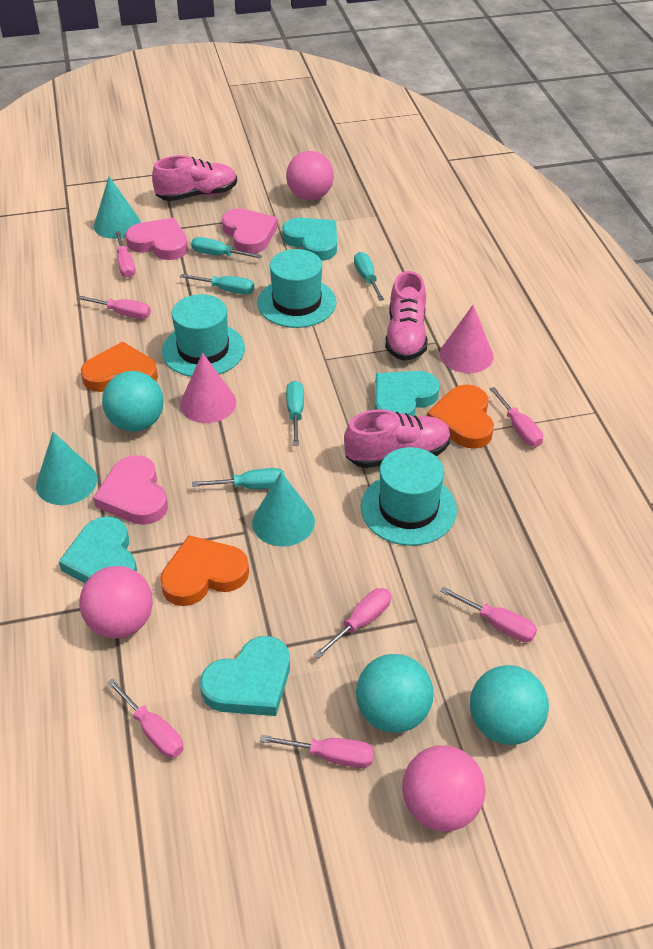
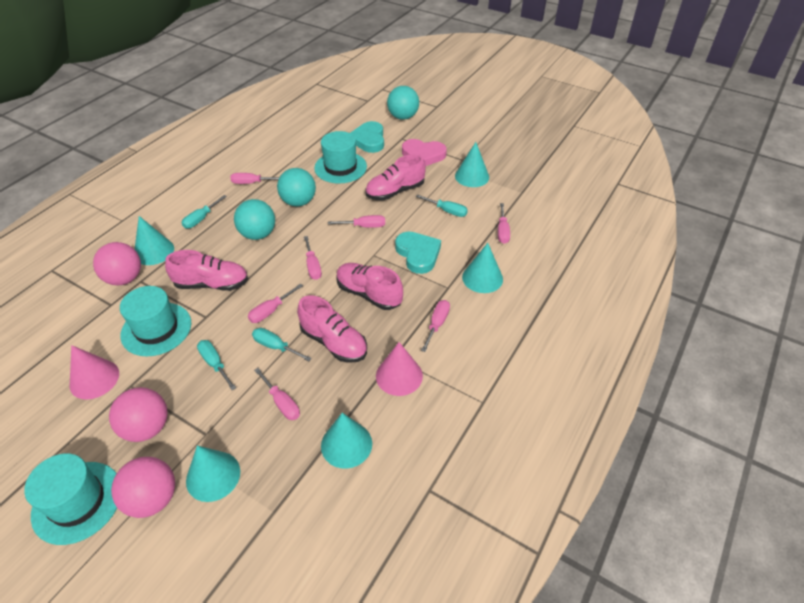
orange heart: [81,342,158,392] [160,535,249,606] [427,385,494,449] = 3 -> none = 0
pink heart: [93,455,168,525] [126,218,188,260] [222,208,278,254] = 3 -> [402,139,447,166] = 1
pink shoe: [152,155,237,201] [344,409,451,468] [385,271,428,361] = 3 -> [165,250,248,291] [297,295,367,363] [337,263,403,310] [365,154,426,200] = 4
turquoise cone: [36,432,97,505] [94,176,141,239] [252,472,315,547] = 3 -> [135,216,174,265] [186,445,240,502] [321,413,372,469] [455,142,489,187] [462,243,503,293] = 5
turquoise heart: [59,516,137,583] [200,636,290,716] [282,218,337,261] [375,371,440,417] = 4 -> [350,121,384,153] [395,232,441,274] = 2
turquoise screwdriver: [180,274,254,295] [191,237,262,259] [192,468,285,489] [286,381,304,445] [354,252,384,301] = 5 -> [182,195,227,229] [197,340,236,390] [252,328,312,361] [416,194,468,217] = 4

